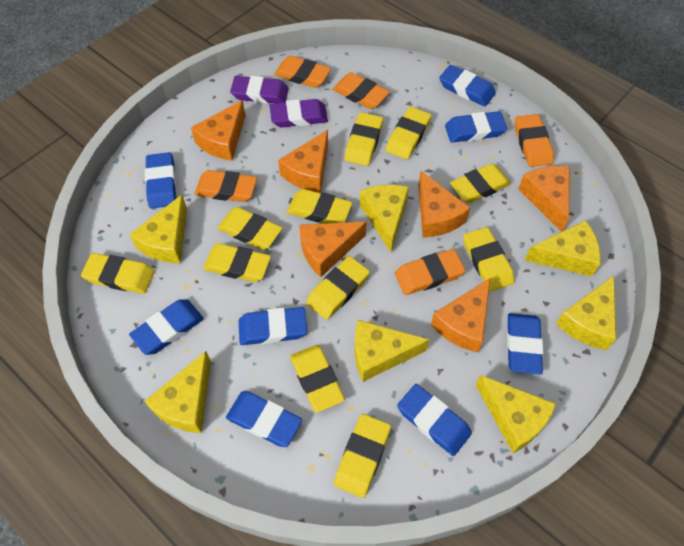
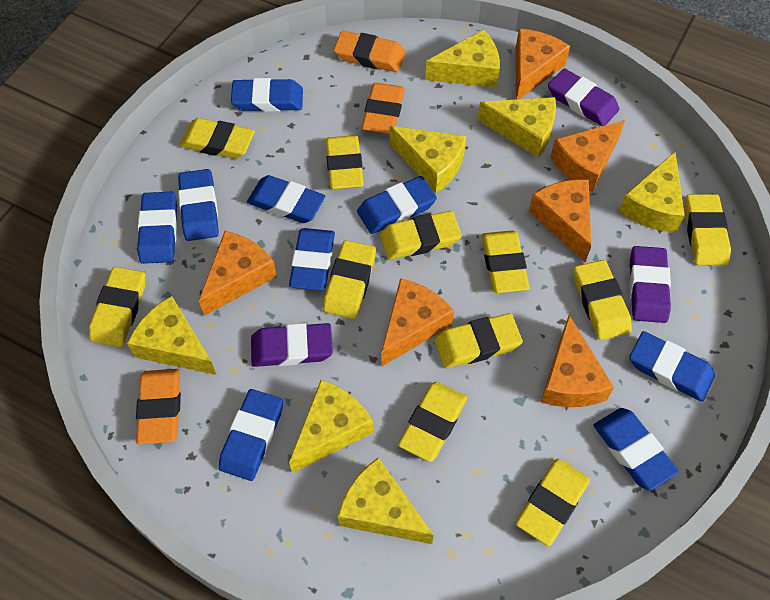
blue eraser: [129,300,204,355] [145,152,176,209] [226,391,302,447] [239,307,307,345] [397,384,472,456] [439,65,496,107] [445,111,507,143] [507,313,543,374] = 8 -> [137,192,177,264] [178,169,219,241] [218,389,283,481] [231,78,303,112] [247,175,325,223] [289,228,335,290] [357,176,437,234] [593,408,679,491] [629,331,715,402] = 9
orange eraser: [195,170,257,202] [274,56,331,88] [332,72,390,109] [395,249,465,295] [515,114,554,167] = 5 -> [136,369,181,444] [334,31,406,72] [361,83,405,134] = 3
purple eraser: [230,76,289,104] [269,99,328,128] = 2 -> [251,323,333,367] [548,68,619,126] [630,246,671,323] = 3

